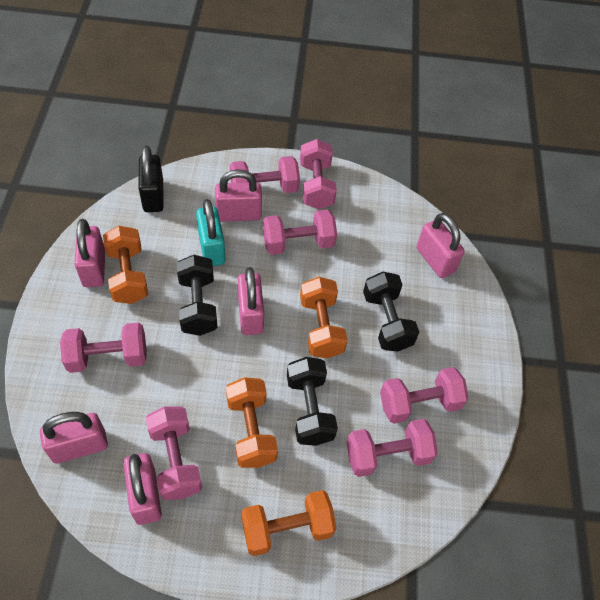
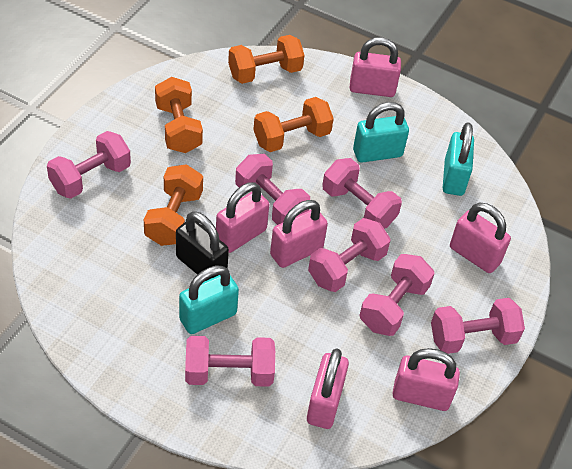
black dumbbell: [177,255,218,336] [287,357,338,446] [363,272,419,352] = 3 -> none = 0
turquoise padlock: [196,199,225,266] = 1 -> [179,266,239,334] [353,102,409,163] [443,122,474,196] = 3

